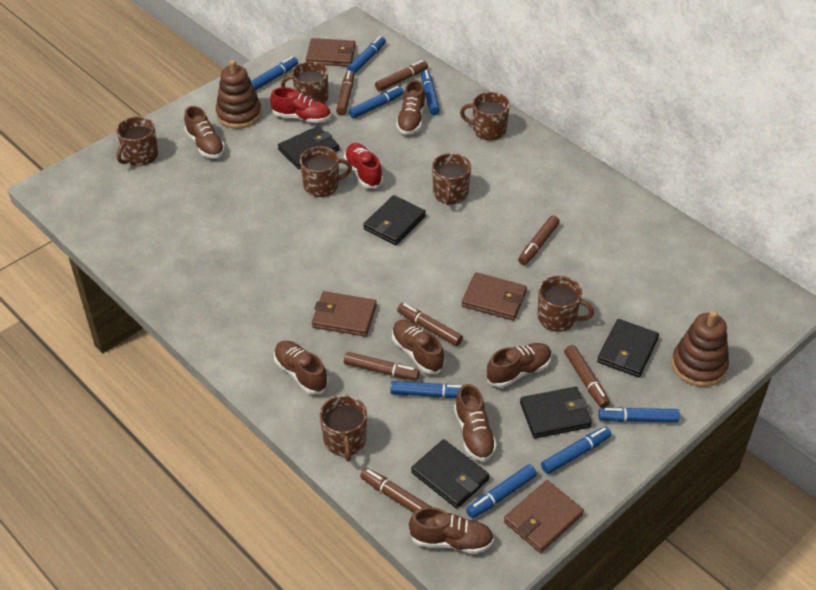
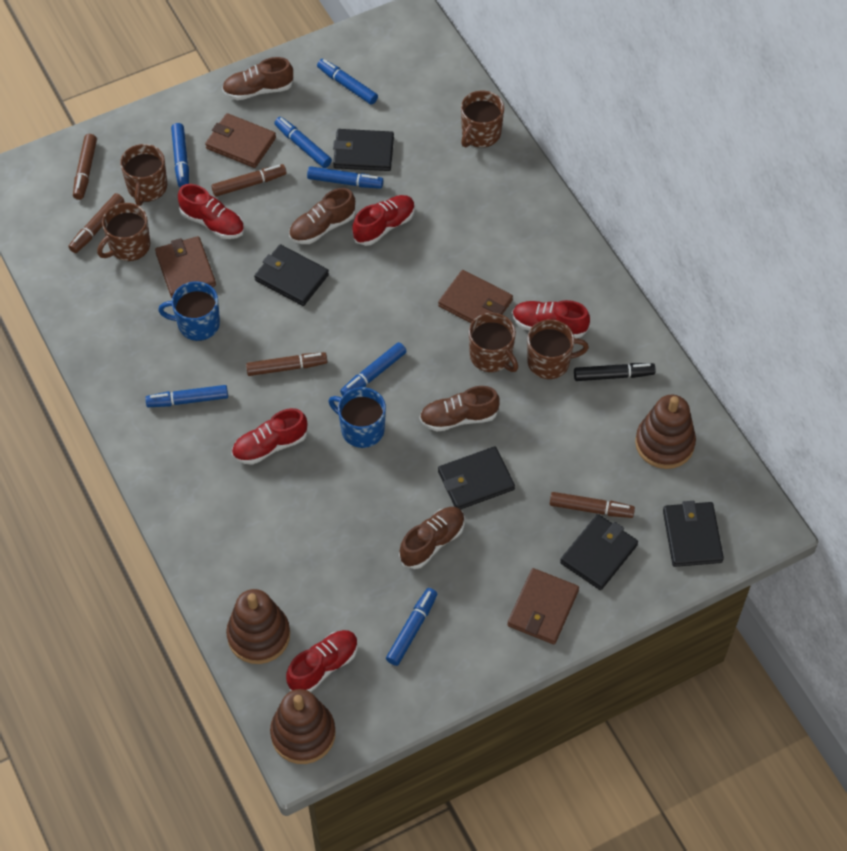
black marker: none = 0 -> [574,363,656,381] = 1
blue marker: [251,56,298,91] [347,36,386,74] [349,86,404,118] [390,381,463,398] [421,70,440,115] [466,464,537,518] [541,427,611,474] [598,407,680,422] = 8 -> [145,385,228,407] [171,123,189,187] [274,117,332,168] [307,166,383,189] [317,59,378,105] [340,342,407,396] [386,588,437,666] = 7
blue mug: none = 0 -> [158,281,220,341] [328,387,386,448] = 2
brown marker: [336,71,354,116] [344,352,420,381] [360,468,431,513] [375,60,428,91] [397,303,463,346] [518,215,560,265] [564,345,610,408] = 7 -> [68,193,124,253] [73,134,97,200] [211,164,287,197] [246,352,327,376] [550,492,635,518] = 5
brown mug: [116,116,158,166] [281,61,328,104] [300,146,352,197] [320,395,367,461] [432,153,471,205] [460,92,510,140] [538,276,594,332] = 7 -> [97,203,150,261] [120,144,167,206] [461,91,504,148] [469,313,518,372] [527,319,589,379] = 5
brown shoe: [184,106,225,158] [274,341,328,394] [392,320,445,374] [396,80,426,135] [409,507,494,554] [454,384,497,462] [486,343,552,387] = 7 -> [222,57,294,100] [289,188,355,244] [399,507,465,569] [419,386,500,432] = 4
brown stacking toy: [216,60,262,129] [672,310,729,387] = 2 -> [226,589,290,664] [270,689,336,764] [635,395,696,469] = 3
red shoe: [270,87,331,123] [344,143,383,188] = 2 -> [178,184,244,239] [232,408,307,465] [286,630,358,692] [352,195,415,246] [512,300,590,338] = 5

